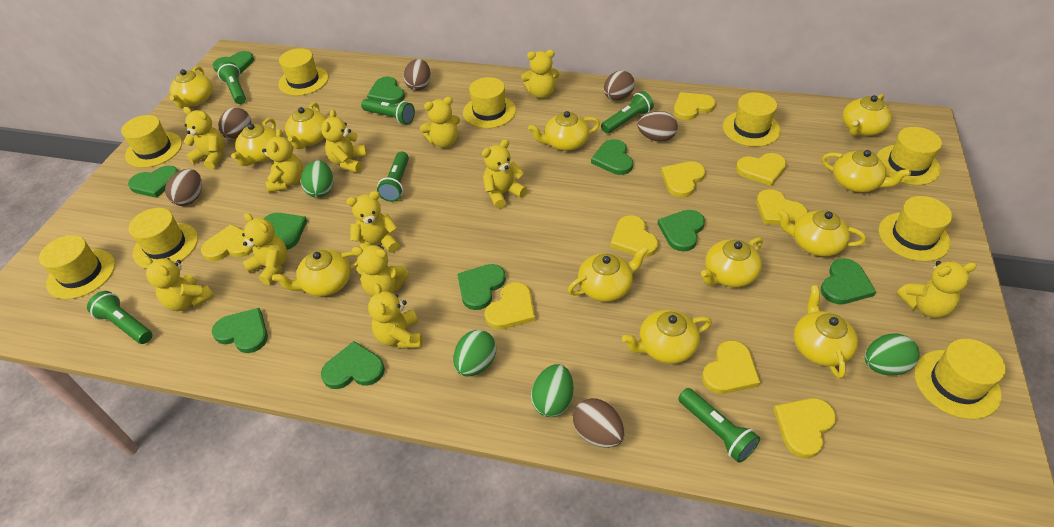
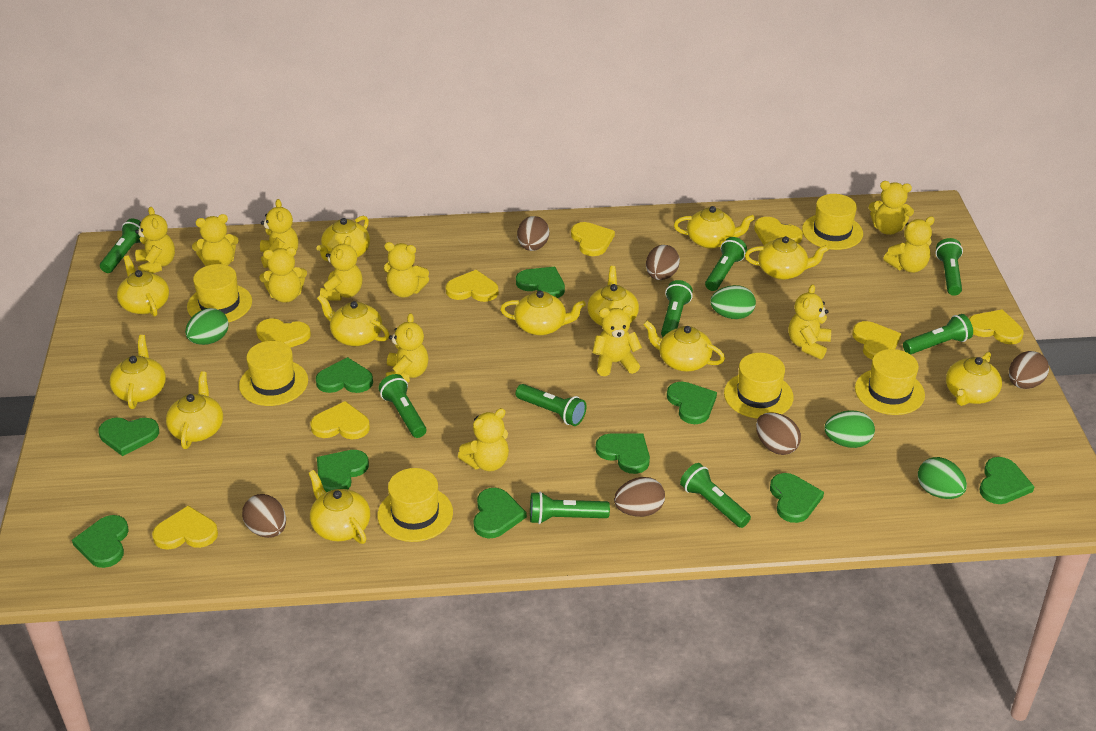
green flashlight: [87,291,152,344] [217,62,246,104] [361,99,415,124] [377,152,409,202] [601,91,654,133] [678,388,760,463] = 6 -> [100,218,141,273] [378,374,426,438] [516,384,586,426] [530,492,610,524] [661,280,693,337] [680,463,751,528] [705,237,747,291] [903,314,973,355] [935,238,963,296] = 9
yellow hat: [39,235,115,299] [121,115,182,168] [128,208,198,269] [278,48,328,96] [463,77,516,128] [723,92,781,147] [876,127,942,185] [879,196,952,261] [914,339,1006,419] = 9 -> [187,264,252,323] [239,341,308,406] [377,468,453,542] [724,353,794,419] [802,194,863,250] [855,349,925,415] = 6
yellow heart: [201,224,253,261] [485,282,535,329] [610,215,658,257] [661,161,706,197] [674,92,716,120] [702,340,760,394] [736,153,786,186] [756,189,808,225] [773,398,836,458] = 9 -> [152,506,218,550] [256,318,311,348] [311,401,370,439] [446,270,498,302] [571,222,615,256] [754,217,803,245] [852,321,901,360] [969,309,1024,344] = 8

